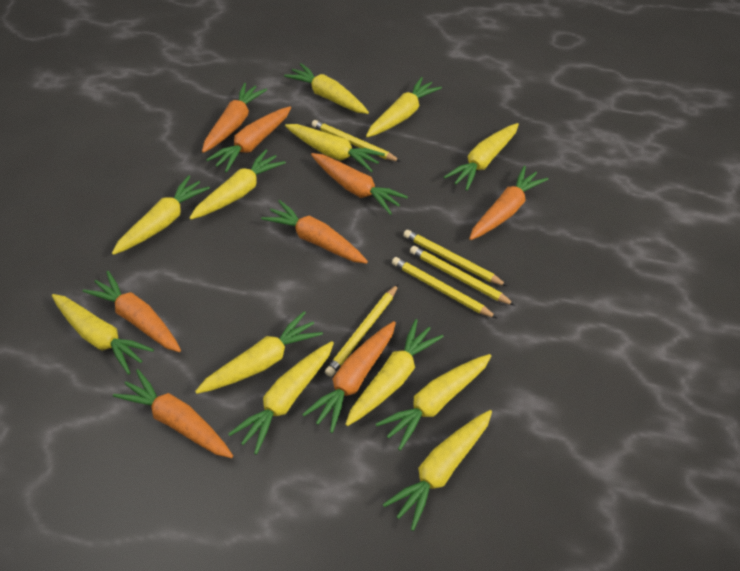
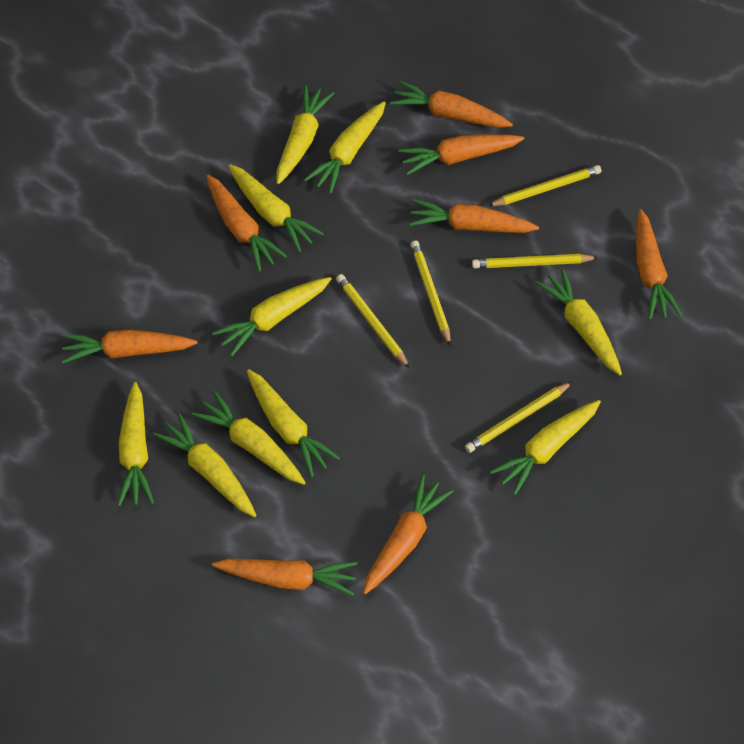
yellow carrot: [52,294,154,374] [112,175,210,255] [189,149,286,220] [195,311,323,394] [228,341,334,455] [284,63,369,114] [285,124,385,172] [345,319,444,426] [366,77,442,137] [376,354,491,451] [383,410,492,531] [444,123,519,191] = 12 -> [118,382,154,506] [153,413,256,517] [191,391,306,485] [212,277,332,356] [228,164,324,252] [247,369,340,477] [276,85,334,184] [304,101,386,194] [490,400,601,495] [535,268,622,375] = 10

